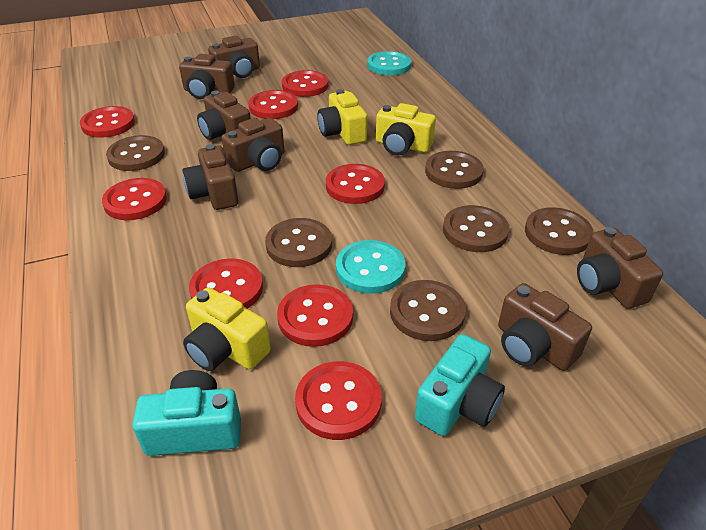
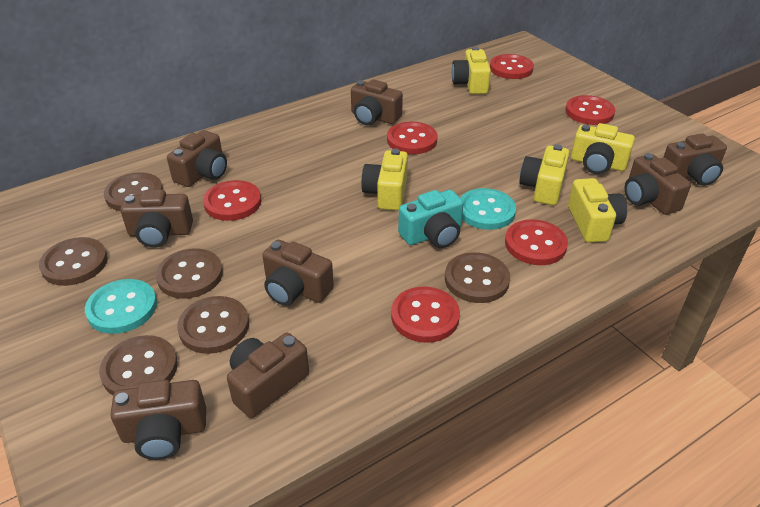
brown camera: [179,54,235,99] [182,144,239,210] [197,91,251,140] [208,35,260,78] [222,118,284,172] [498,283,592,371] [577,227,663,309] = 7 -> [110,380,206,460] [120,190,193,248] [167,130,227,187] [227,333,309,418] [262,240,334,306] [351,79,403,125] [624,153,691,215] [664,133,727,186] = 8
red button: [80,106,135,138] [102,178,167,220] [189,258,263,309] [249,90,298,119] [277,284,353,347] [282,70,328,97] [295,361,382,440] [326,164,385,204] = 8 -> [203,180,261,221] [387,122,438,154] [391,287,460,343] [490,54,534,79] [505,219,568,265] [565,95,615,125] = 6
turquoise camera: [132,370,241,456] [415,334,505,436] = 2 -> [398,190,464,248] = 1
yellow camera: [183,287,271,371] [317,89,367,145] [376,103,436,155] = 3 -> [361,149,408,211] [451,47,491,94] [519,144,569,205] [568,178,627,243] [571,123,635,174] = 5

